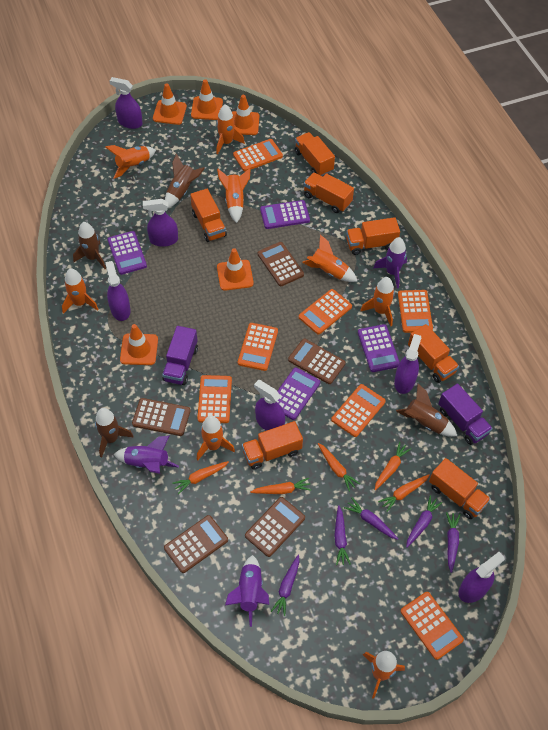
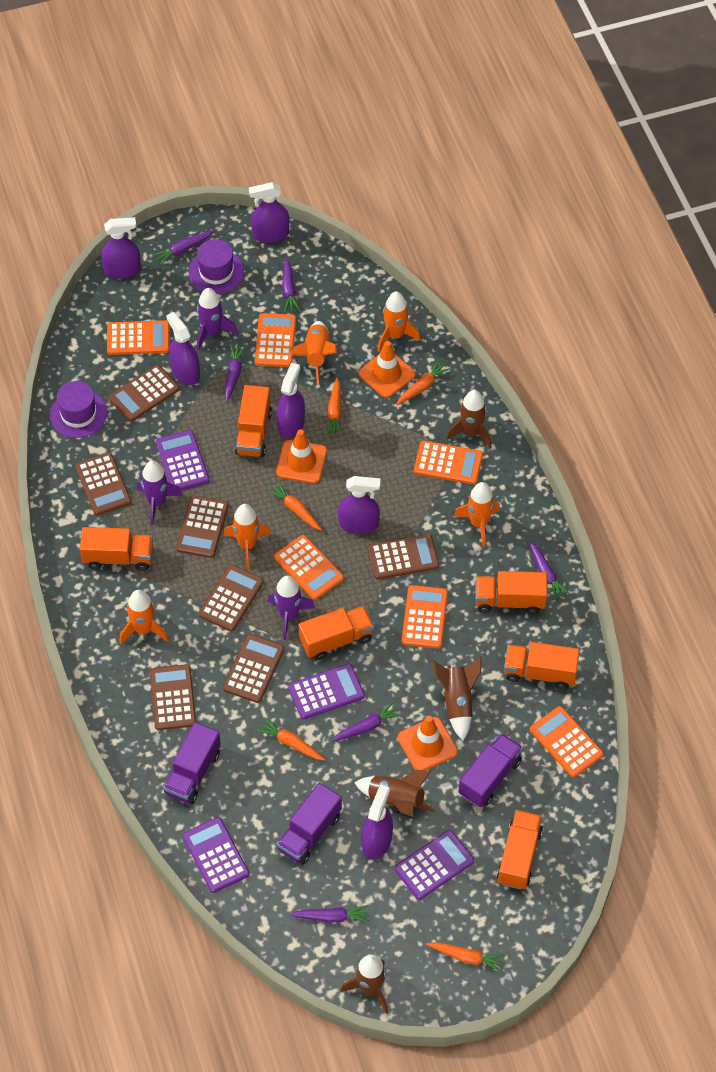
brown calculator: [132,398,191,436] [164,515,228,573] [245,497,305,557] [258,242,304,286] [288,339,346,384] = 5 -> [75,452,131,516] [109,365,180,422] [150,664,196,730] [176,496,229,558] [199,564,264,631] [223,634,284,703] [368,534,439,580] = 7
orange calculator: [197,375,232,423] [233,139,283,171] [238,323,278,371] [299,289,352,335] [331,384,386,437] [398,290,433,333] [401,592,464,660] = 7 -> [107,320,170,355] [255,313,296,367] [274,535,344,600] [402,585,448,649] [414,441,483,485] [530,706,604,777] = 6
orange rocket: [62,268,99,314] [105,145,156,179] [197,416,235,461] [216,104,245,154] [217,168,250,223] [302,234,358,282] [360,277,395,326] [363,651,405,699] = 8 -> [119,590,168,644] [223,504,271,569] [291,321,337,385] [378,291,421,351] [454,482,500,547] = 5
orange traffic cone: [120,324,158,365] [153,83,187,125] [191,79,223,120] [217,248,254,291] [232,95,259,135] = 5 -> [276,429,327,483] [359,341,416,398] [398,716,458,770] = 3
orange truck: [190,189,227,242] [242,421,303,470] [295,132,335,176] [304,172,354,213] [346,217,400,255] [408,324,459,383] [429,458,491,519] = 7 -> [80,527,153,571] [235,385,272,457] [298,606,374,660] [475,571,547,614] [497,810,543,890] [504,642,580,689] = 6
purple carrot: [271,555,299,616] [334,505,351,565] [344,498,398,540] [406,495,443,548] [446,512,460,573] = 5 -> [153,231,214,265] [225,344,246,402] [282,258,300,312] [290,905,369,923] [332,702,402,742] [529,540,570,601] = 6
purple hat: none = 0 -> [50,381,107,438] [189,239,244,294] = 2
purple truck: [162,326,198,385] [438,384,493,445] = 2 -> [163,722,221,804] [277,783,342,865] [459,733,523,807] = 3

